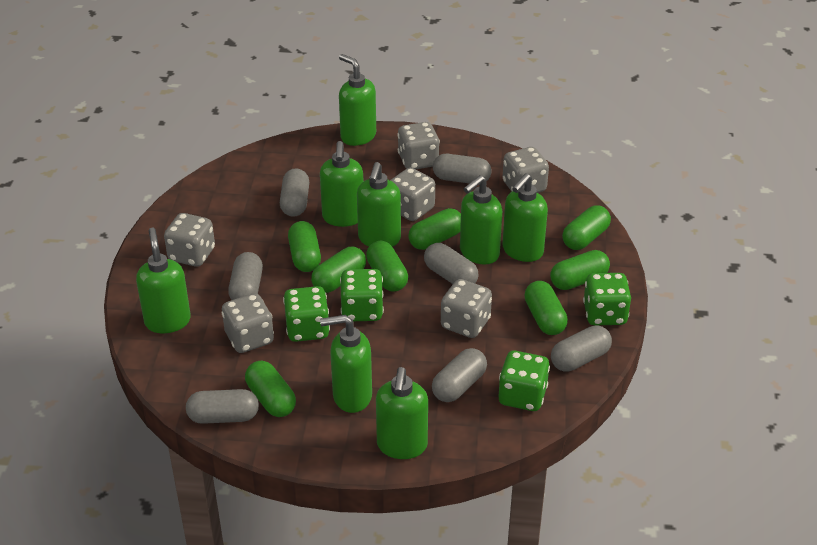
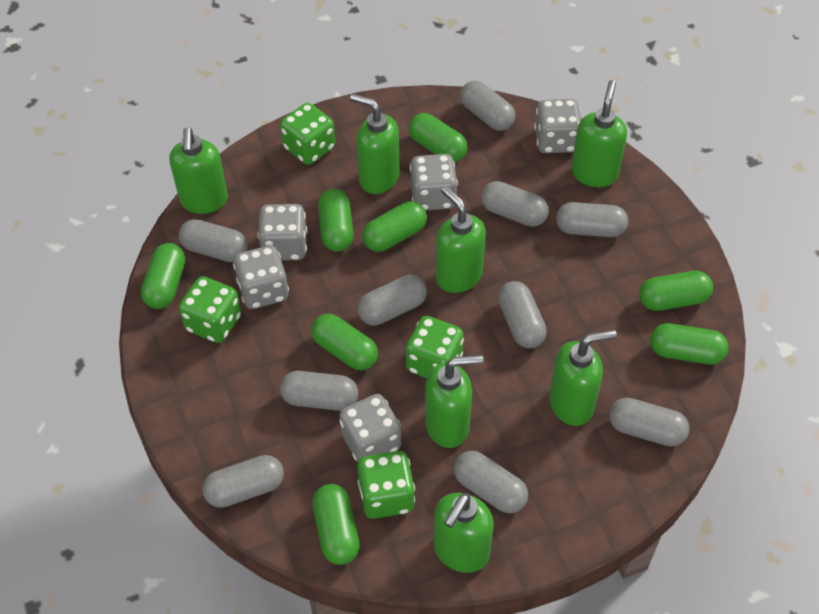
green soap dispenser: [136,228,191,333] [320,141,363,227] [320,315,372,413] [339,54,376,146] [357,162,401,247] [376,367,428,459] [460,175,502,264] [502,173,548,262] = 8 -> [169,127,228,214] [350,94,400,194] [425,355,483,448] [434,493,494,573] [436,187,486,293] [549,330,617,426] [571,80,627,187] = 7
grey capsule: [186,389,259,424] [228,252,263,300] [280,169,309,217] [424,243,478,284] [432,348,487,402] [433,154,491,184] [551,325,612,372] = 7 -> [179,219,248,262] [202,455,284,508] [280,371,358,411] [357,275,427,326] [453,451,528,513] [460,81,515,131] [481,181,549,227] [498,281,547,348] [556,202,628,237] [609,398,689,447] = 10
grey dice: [164,213,215,267] [222,293,274,353] [390,168,435,221] [397,122,440,169] [441,279,492,338] [503,147,549,193] = 6 -> [233,245,289,309] [258,204,307,261] [339,394,401,462] [410,154,458,211] [534,99,581,153] = 5

